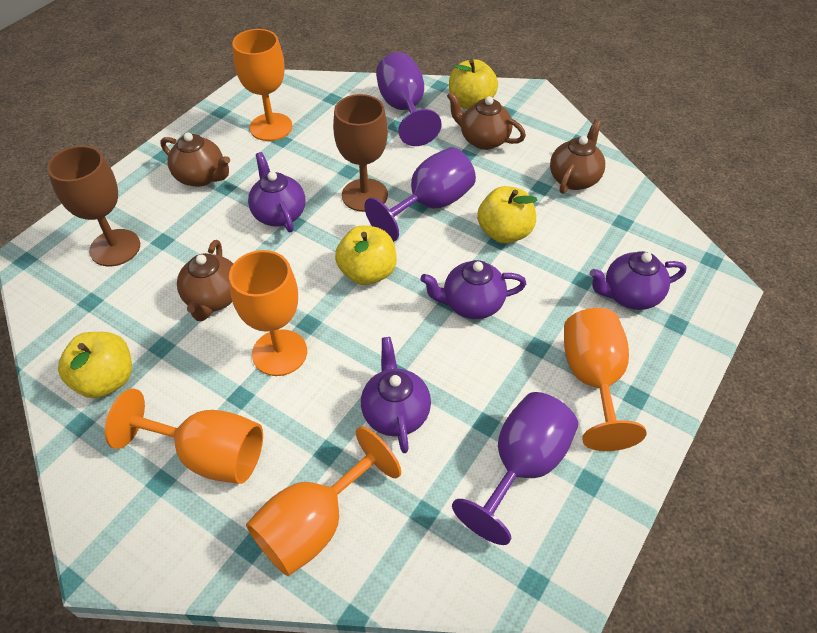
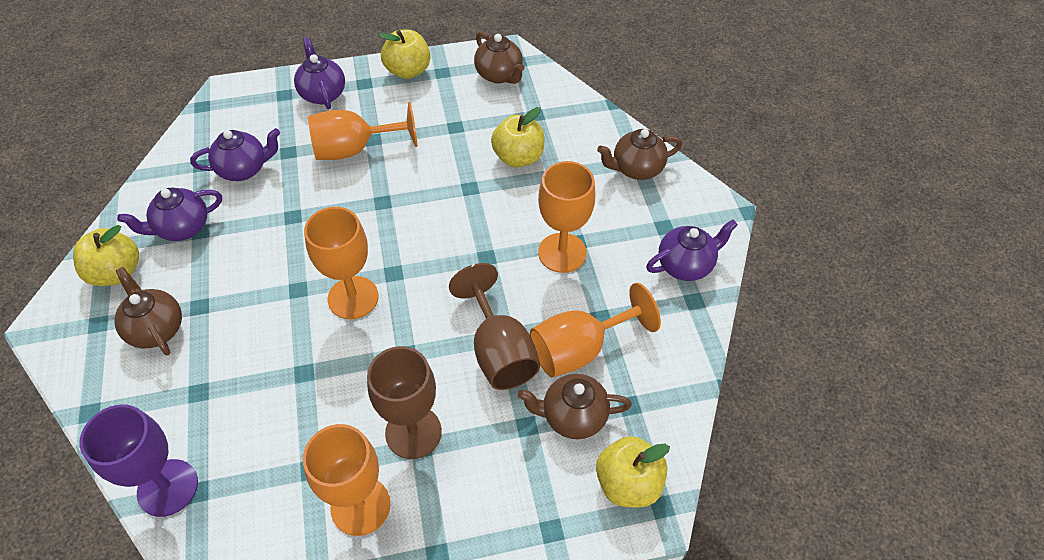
purple goblet: [364,147,476,242] [376,52,442,146] [452,392,578,545] = 3 -> [79,404,198,517] = 1

